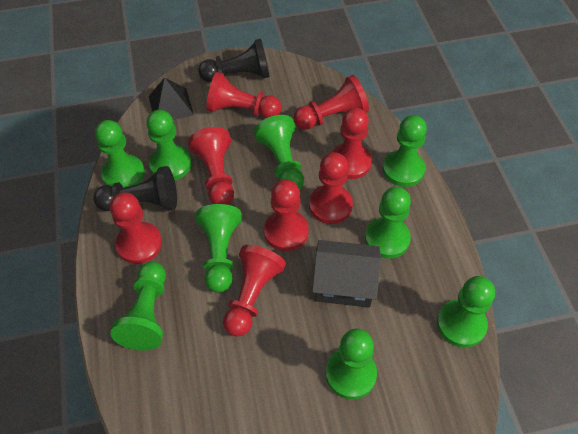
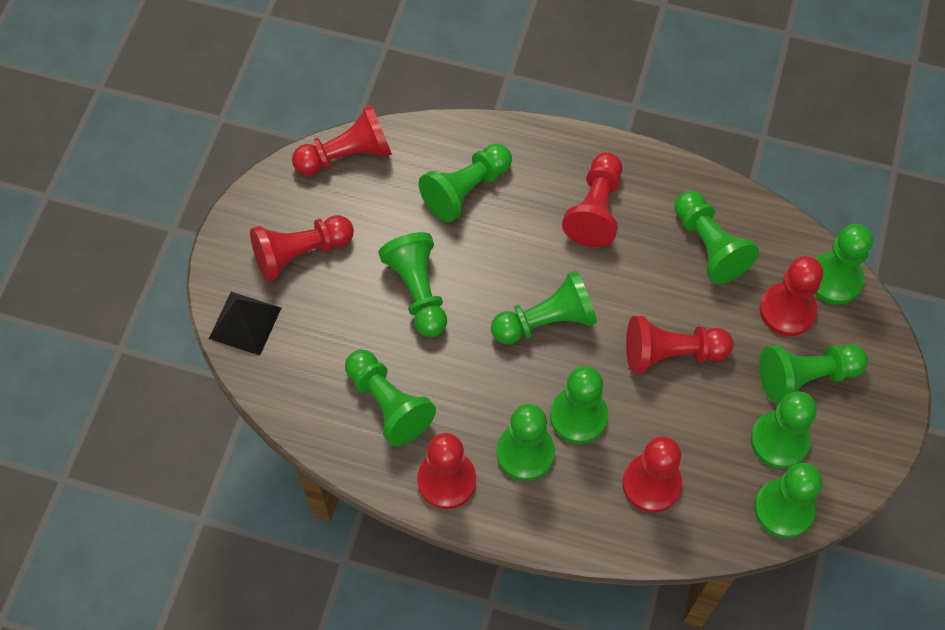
black house: [312,240,381,308] = 1 -> none = 0
black pawn: [93,166,177,211] [198,39,270,82] = 2 -> none = 0
green pawn: [95,120,145,188] [110,262,166,351] [146,110,192,180] [196,204,242,293] [254,115,304,190] [325,329,377,399] [365,187,411,259] [382,115,427,187] [437,276,495,348] = 9 -> [345,350,436,446] [379,232,447,337] [419,143,512,223] [491,271,597,345] [496,404,555,481] [550,366,608,444] [674,191,759,284] [750,391,817,469] [754,463,822,538] [759,344,868,404] [814,224,873,305] = 11
red pawn: [110,192,162,264] [188,127,234,205] [206,72,282,118] [223,245,286,337] [264,180,309,251] [294,75,369,130] [309,152,353,224] [331,108,372,179] = 8 -> [250,215,354,282] [292,105,392,176] [417,433,476,509] [562,152,622,247] [622,436,682,513] [626,316,734,373] [760,256,823,336] = 7

